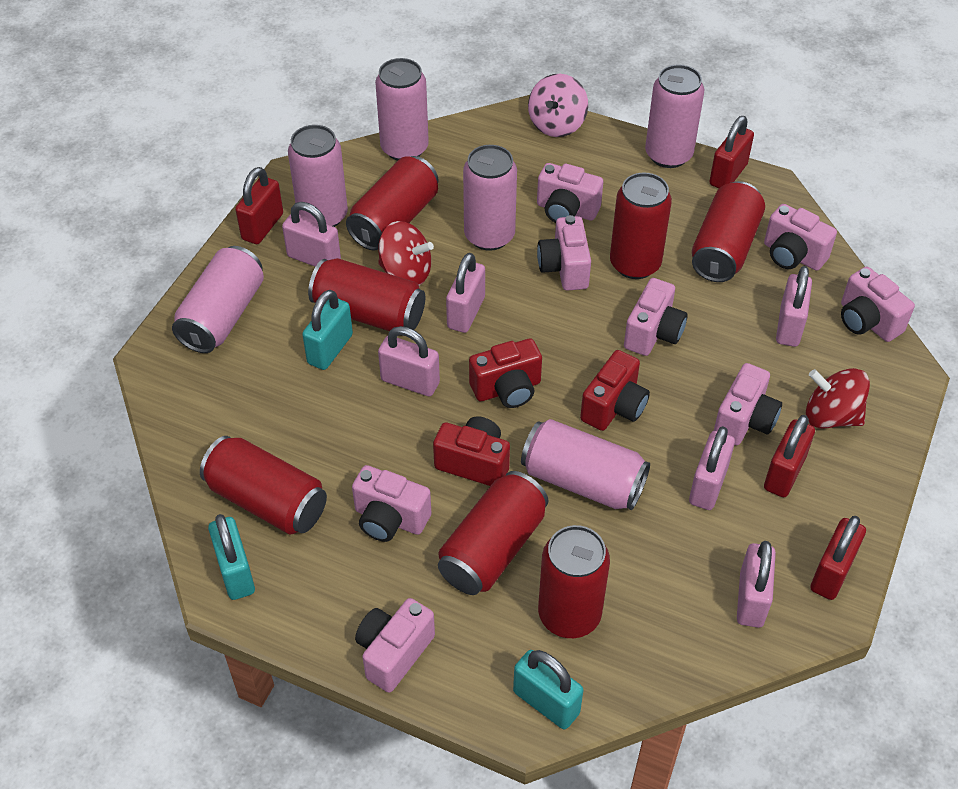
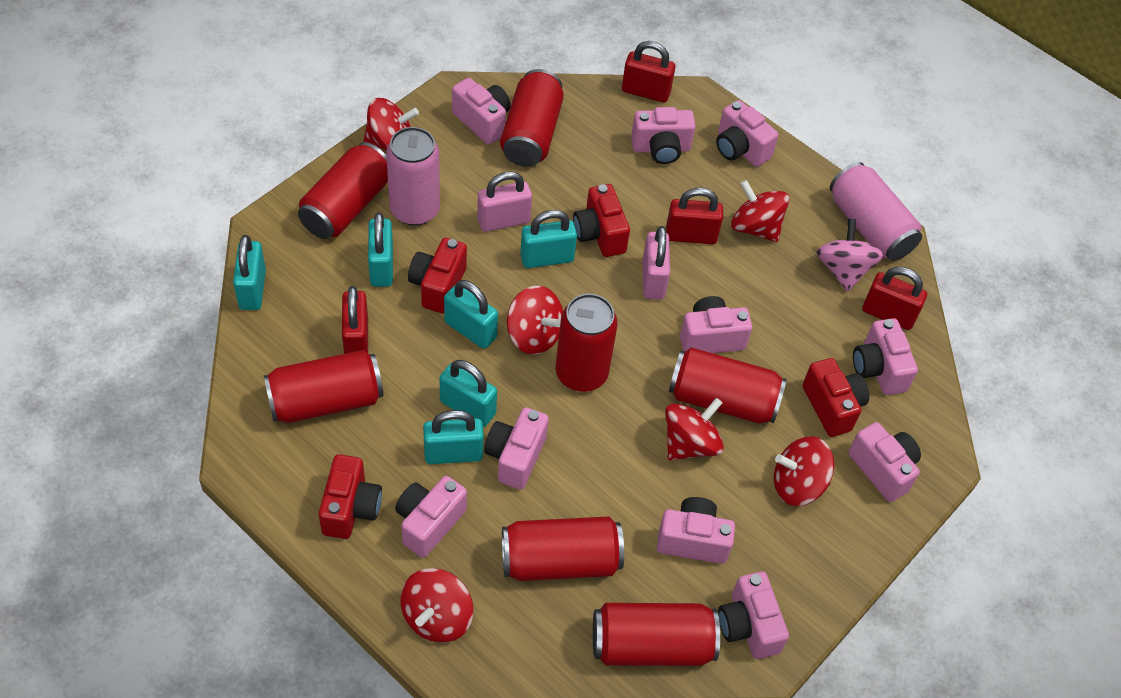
pink camera: [352,465,431,542] [355,598,435,693] [537,163,603,223] [537,215,591,291] [624,278,688,356] [714,363,782,445] [764,204,837,271] [841,266,915,342] = 8 -> [395,476,467,558] [452,78,511,145] [484,407,549,490] [631,107,696,164] [657,497,735,564] [680,296,752,353] [716,100,778,167] [718,571,789,659] [848,422,921,502] [853,318,918,395] = 10
pink can: [172,246,264,353] [288,125,348,227] [375,58,429,161] [463,145,517,251] [521,419,650,510] [645,64,704,168] = 6 -> [386,127,440,225] [830,162,922,261] = 2
pink padlock: [282,202,341,267] [378,326,440,396] [446,253,485,333] [689,426,735,510] [737,541,776,628] [776,266,812,347] = 6 -> [477,171,532,232] [643,226,670,300] = 2
red camera: [433,416,510,486] [469,338,542,408] [580,350,650,431] = 3 -> [319,454,382,539] [408,238,467,313] [573,184,630,257] [802,358,869,437] = 4
red spinning top: [378,221,434,286] [806,368,870,428] = 2 -> [363,98,419,150] [400,568,473,643] [507,286,563,355] [665,398,724,460] [731,180,789,242] [774,436,834,506] = 6
turquoise padlock: [208,514,255,600] [302,290,353,370] [513,650,583,729] = 3 -> [233,235,266,310] [368,212,393,287] [423,410,484,464] [440,360,497,427] [444,280,498,349] [520,210,577,268] = 6

